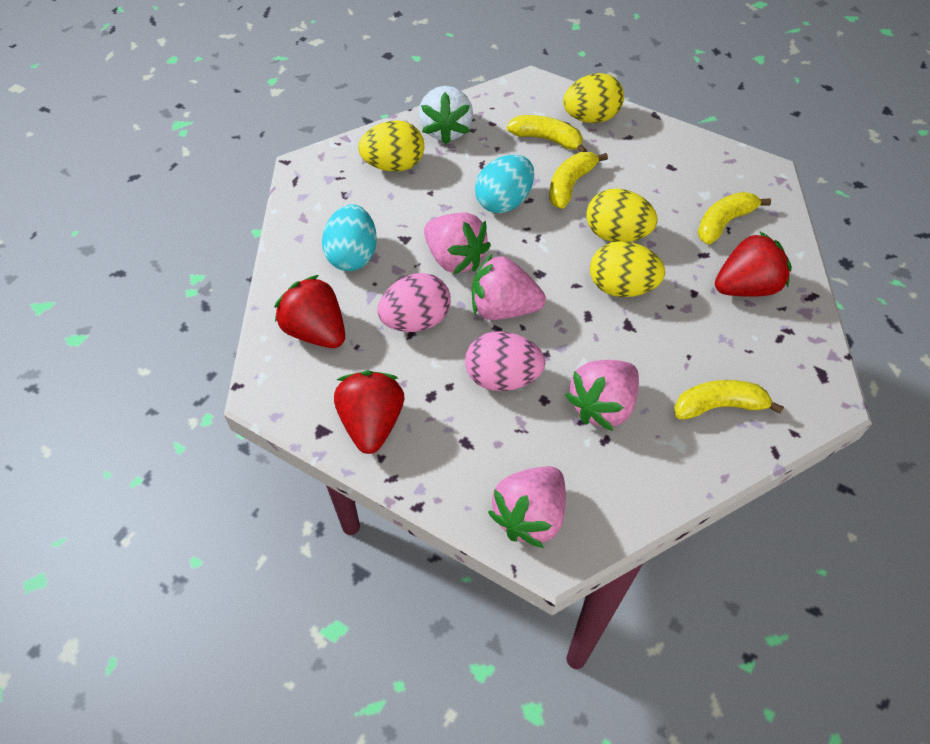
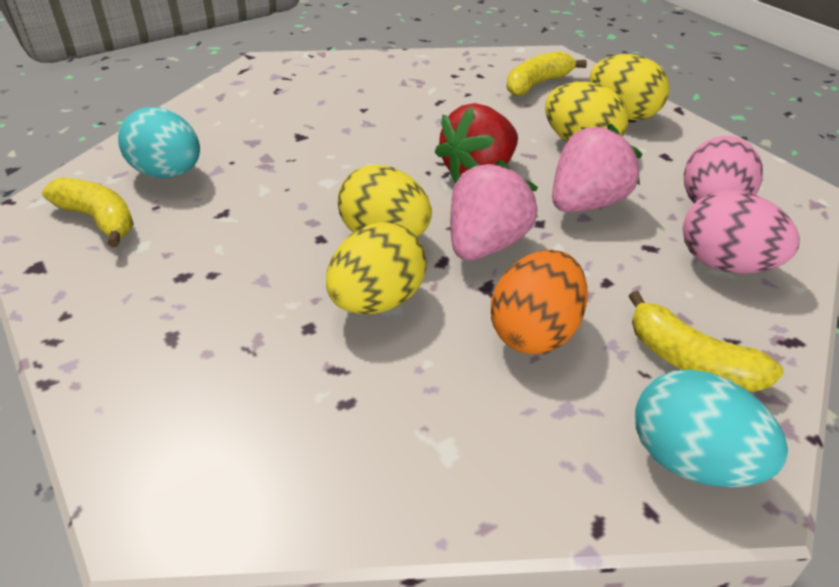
orange egg: none = 0 -> [491,250,588,354] = 1
pink strawberry: [424,212,491,275] [472,254,546,320] [488,466,566,548] [565,360,639,431] = 4 -> [450,160,538,261] [552,124,642,212] = 2
red strawberry: [274,275,345,348] [334,371,404,454] [715,231,792,297] = 3 -> [435,103,518,183] = 1
white strawberry: [418,86,473,144] = 1 -> none = 0
yellow banana: [507,115,587,152] [549,152,608,209] [674,380,784,420] [697,192,771,245] = 4 -> [42,177,134,247] [507,51,587,96] [629,291,784,392] = 3

